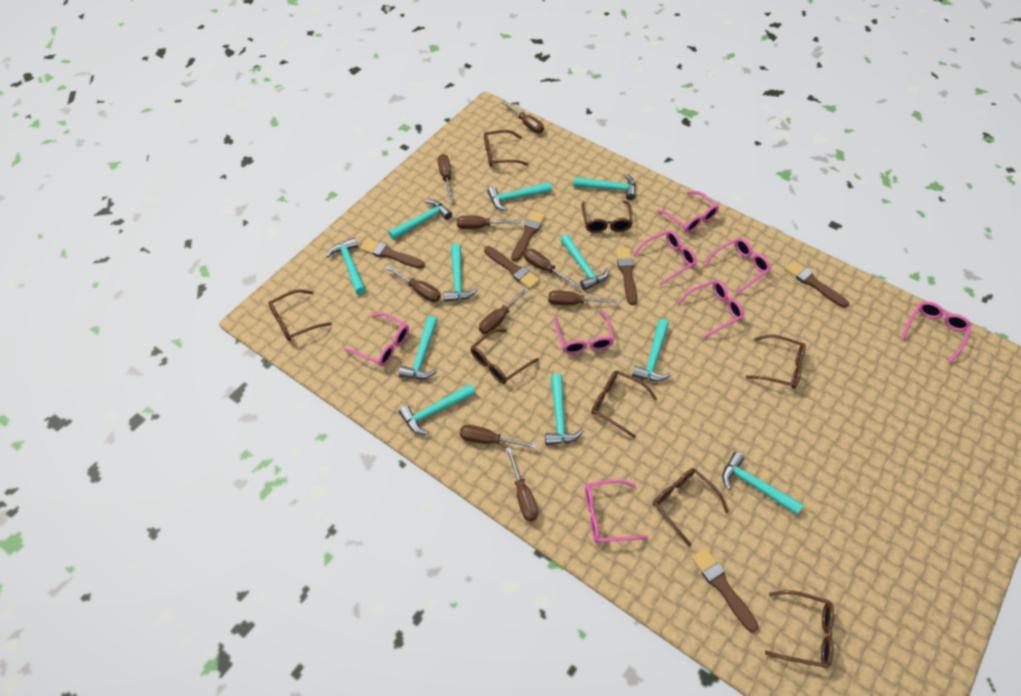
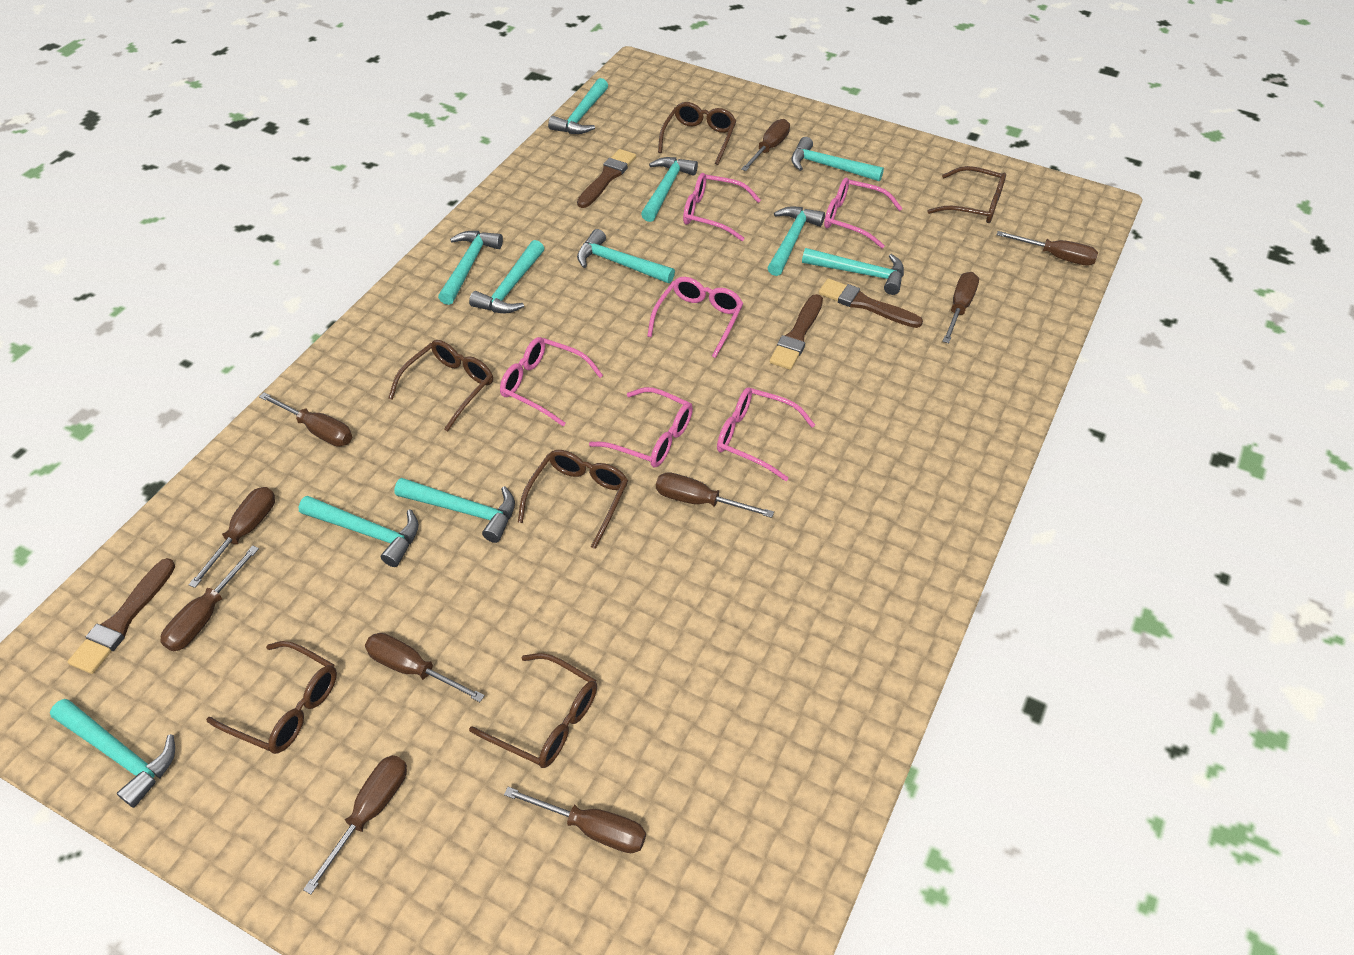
brown brush: [361,239,425,269] [484,246,540,289] [511,211,545,262] [616,248,637,305] [691,548,759,632] [785,261,849,308] = 6 -> [67,558,175,674] [577,149,636,208] [769,294,823,370] [818,278,923,328] = 4
brown glasses: [268,289,332,341] [471,329,539,384] [484,130,529,167] [581,200,633,233] [591,371,657,438] [653,468,729,546] [746,335,806,389] [765,590,834,668] = 8 -> [206,641,337,754] [388,340,493,431] [469,653,597,768] [518,450,628,549] [658,102,736,165] [928,166,1006,223] = 6
brown screwdriver: [385,266,441,302] [438,154,453,200] [457,216,521,229] [460,425,537,449] [479,288,529,334] [502,101,544,133] [506,447,538,521] [524,249,579,288] [548,290,617,305] = 9 -> [160,546,259,651] [188,487,275,588] [259,392,352,447] [303,755,407,894] [365,633,485,702] [504,787,646,853] [656,472,774,518] [741,119,790,171] [942,272,979,343] [997,231,1098,266] = 10
pink glasses: [344,313,409,366] [554,311,614,354] [585,479,648,543] [633,230,697,286] [657,191,719,233] [677,280,744,338] [704,238,771,295] [901,301,971,363] = 8 -> [500,337,603,426] [589,387,693,467] [647,277,743,358] [683,173,761,241] [717,387,815,481] [824,177,903,248] = 6

